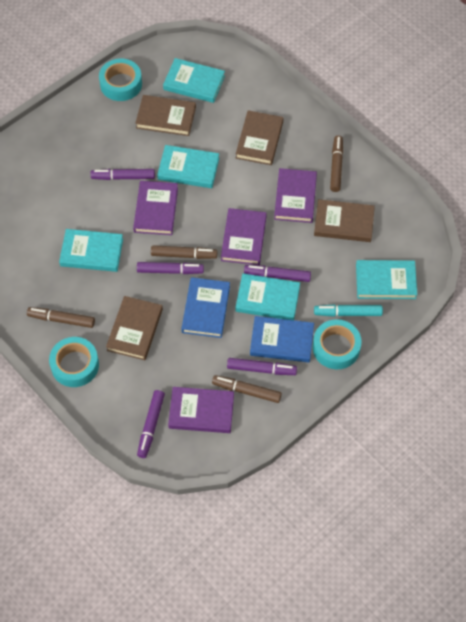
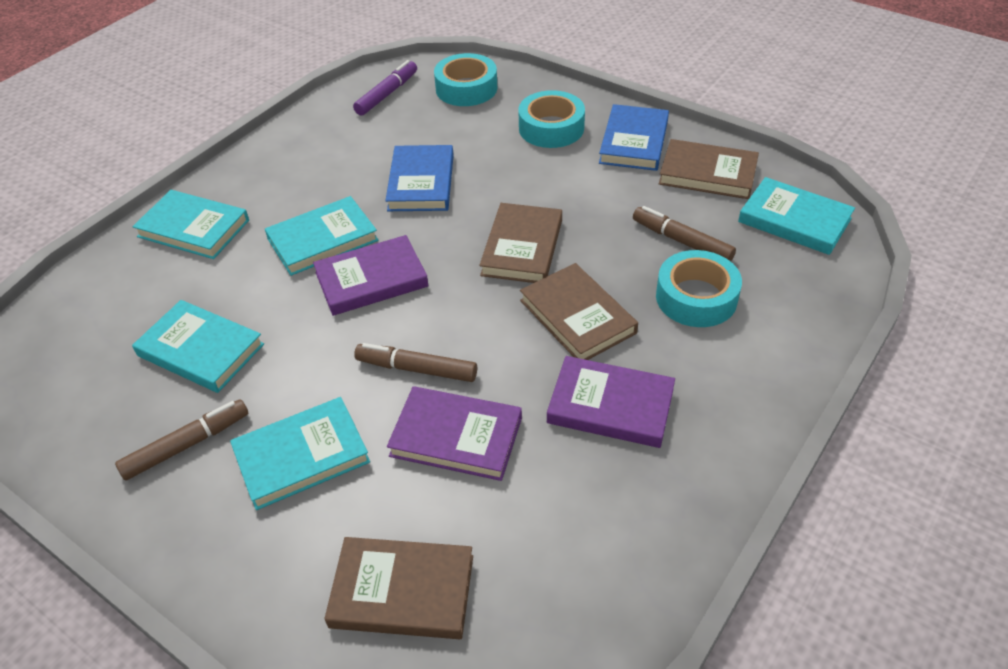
brown marker: [27,307,95,328] [151,245,217,259] [212,375,282,403] [330,135,343,192] = 4 -> [115,399,248,481] [354,343,477,382] [633,206,736,261] = 3
purple book: [133,181,178,235] [168,387,234,433] [221,208,267,265] [274,168,317,223] = 4 -> [313,235,429,316] [387,386,522,481] [547,356,675,448] = 3
purple marker: [90,169,155,180] [137,262,204,274] [137,390,165,458] [227,358,297,375] [244,265,311,282] = 5 -> [353,60,417,116] = 1
turquoise marker: [314,304,383,317] = 1 -> none = 0

